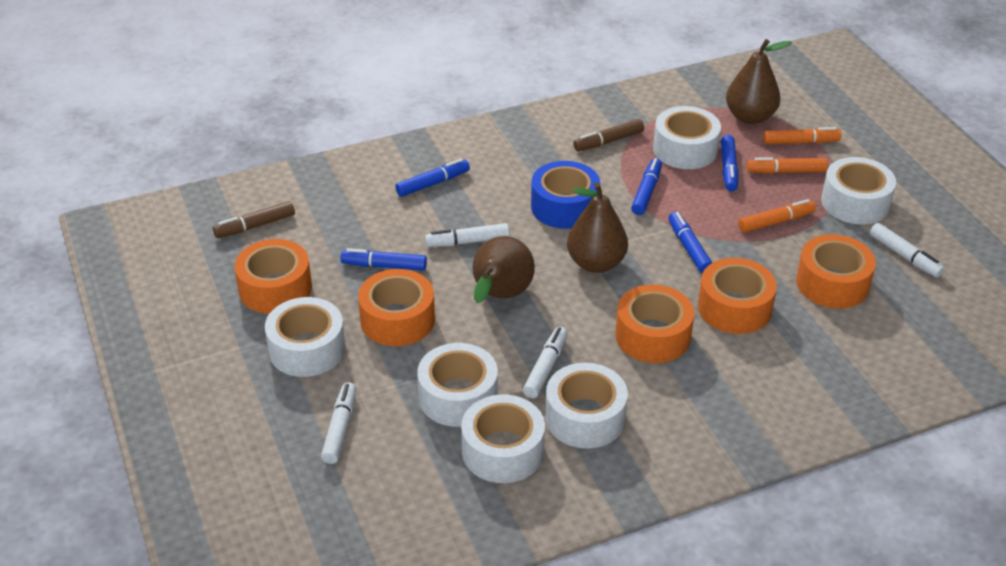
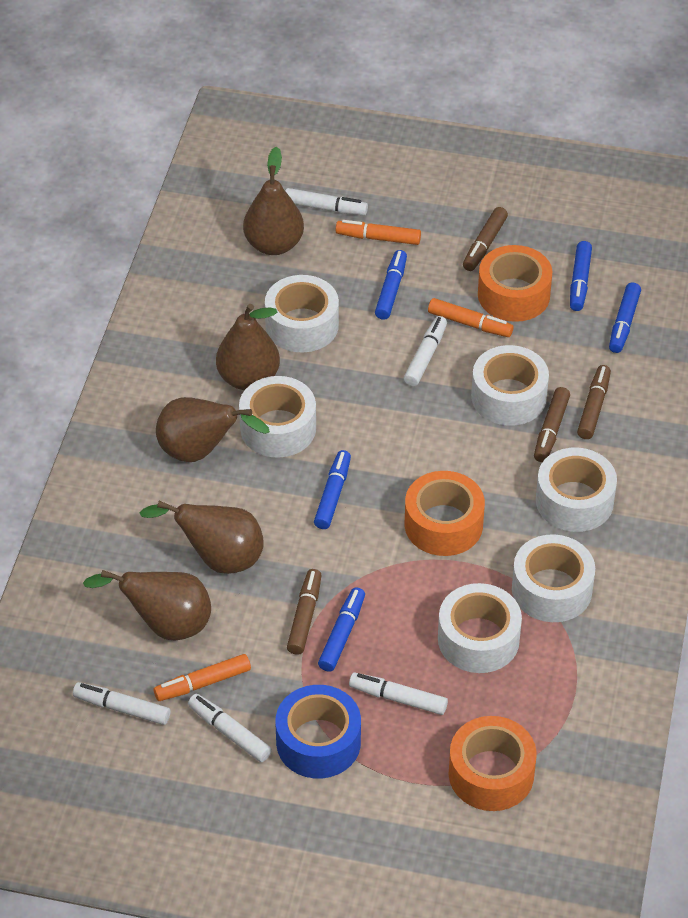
brown marker: [213,201,295,238] [573,119,644,151] = 2 -> [287,569,322,655] [463,207,508,271] [534,387,570,462] [577,365,611,439] = 4
brown pear: [473,236,535,303] [567,182,628,273] [726,39,792,124] = 3 -> [83,570,211,641] [140,501,264,574] [156,397,270,462] [216,304,280,390] [243,146,304,255] = 5
orange tape: [234,239,312,314] [358,269,435,346] [615,284,694,363] [698,258,777,334] [796,234,876,309] = 5 -> [404,471,485,556] [448,716,537,811] [478,245,552,322] = 3
white marker: [321,382,356,464] [425,223,509,247] [523,327,568,398] [870,223,945,278] = 4 -> [73,682,170,725] [188,694,272,762] [286,188,368,215] [349,672,448,715] [404,316,447,386] = 5

